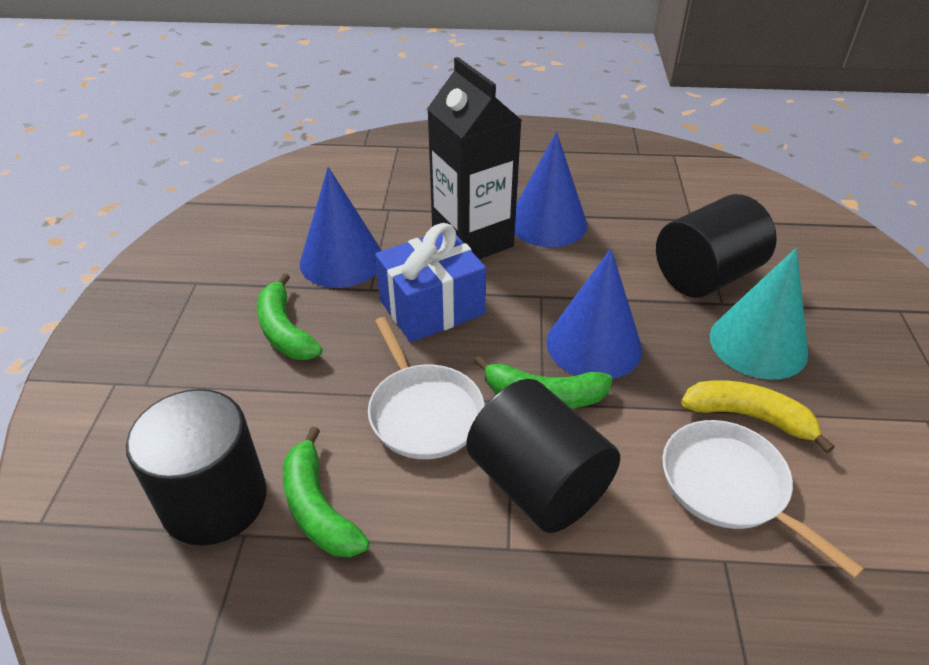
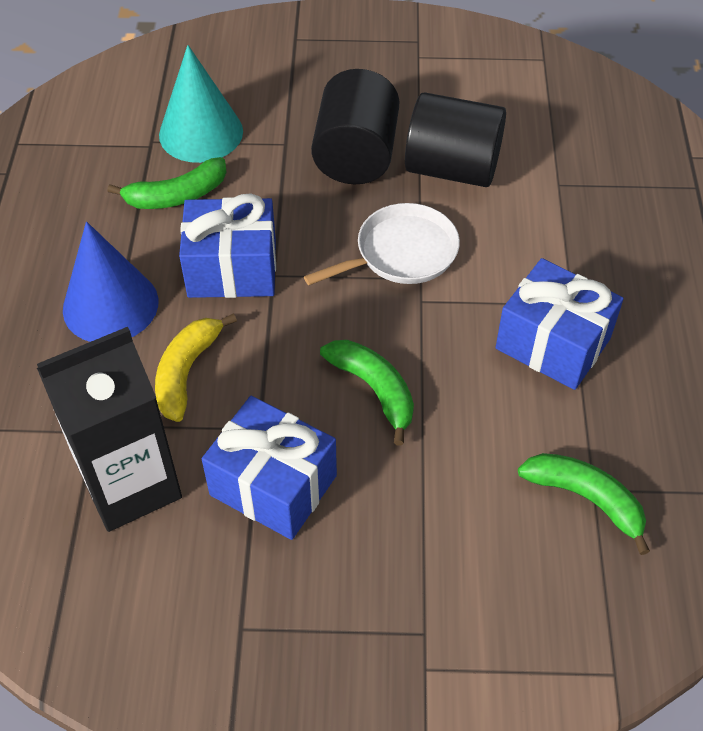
black cylinder: [126,389,267,546] [466,379,620,533] [656,194,777,298] = 3 -> [311,69,399,184] [405,92,506,187] = 2
blue cone: [300,167,382,288] [515,131,587,247] [547,248,642,379] = 3 -> [63,222,158,342] = 1
blue gift: [375,223,486,342] = 1 -> [179,193,276,298] [202,396,337,540] [496,258,623,390] = 3
white pan: [368,317,485,459] [662,420,864,579] = 2 -> [304,203,460,285] = 1

